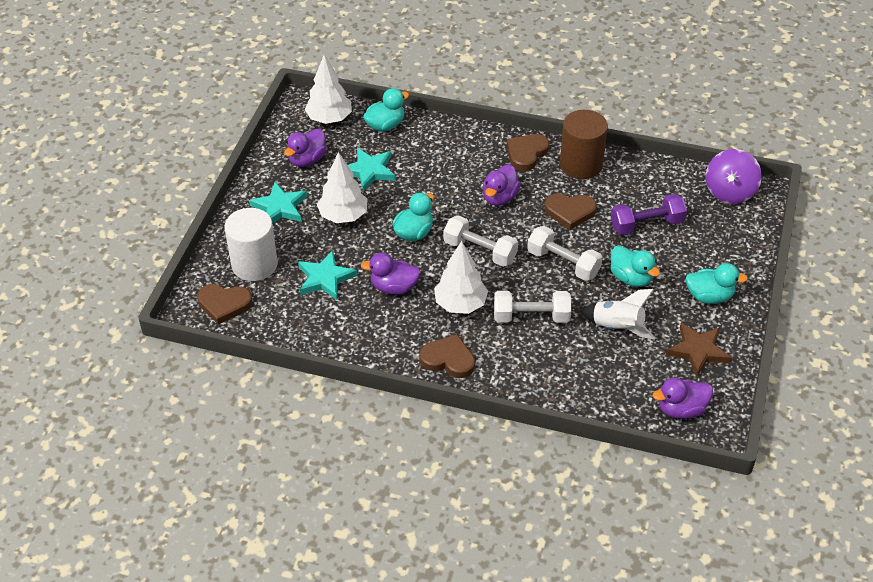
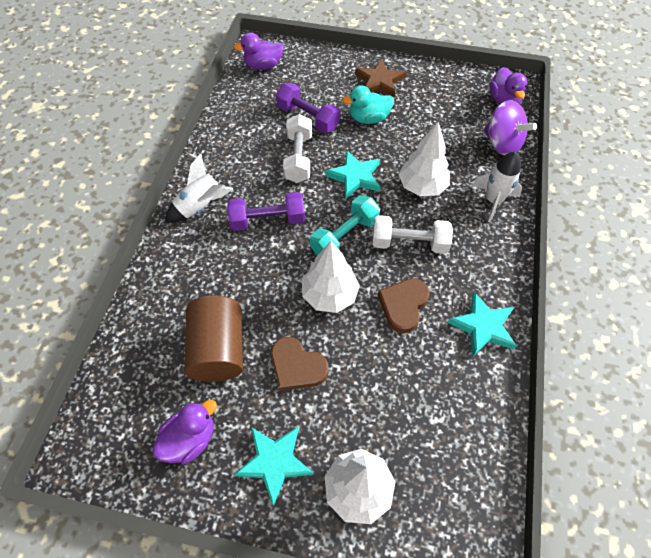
brown heart: [197,284,252,325] [419,334,475,378] [507,134,549,171] [545,194,597,230] = 4 -> [271,337,328,391] [378,278,430,333] = 2
purple duck: [284,129,327,167] [361,253,421,295] [483,164,521,206] [653,377,713,419] = 4 -> [152,400,217,464] [234,32,283,70] [489,67,528,105] = 3
purple dumbbell: [611,194,687,235] = 1 -> [227,192,305,231] [276,83,340,133] = 2
turquoise duck: [363,88,409,132] [392,193,434,241] [611,245,660,287] [686,263,748,304] = 4 -> [342,85,394,124] = 1
turquoise dumbbell: none = 0 -> [310,195,380,256] = 1
white cylinder: [224,208,278,281] = 1 -> none = 0
white dumbbell: [443,215,518,267] [494,291,571,323] [527,226,602,281] = 3 -> [283,114,312,183] [372,215,453,254] = 2
white rocket: [581,289,656,340] = 1 -> [165,153,233,223] [472,152,522,222] = 2

